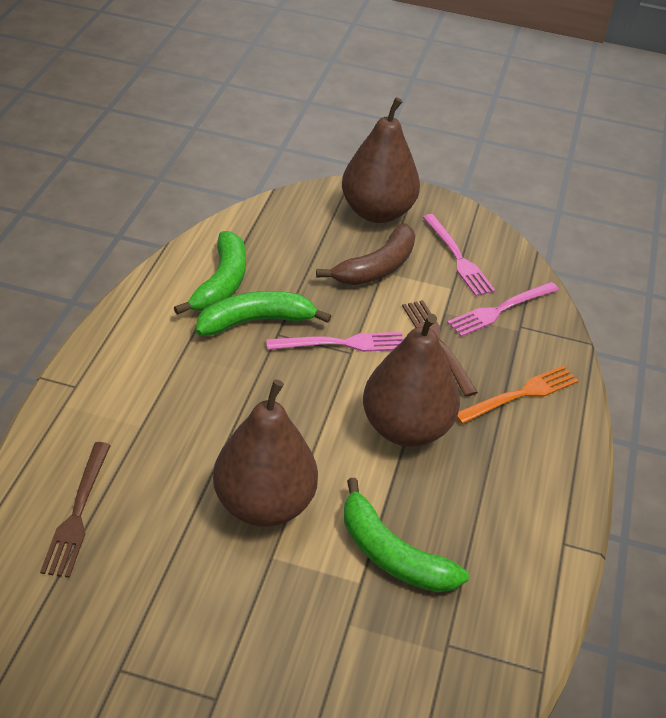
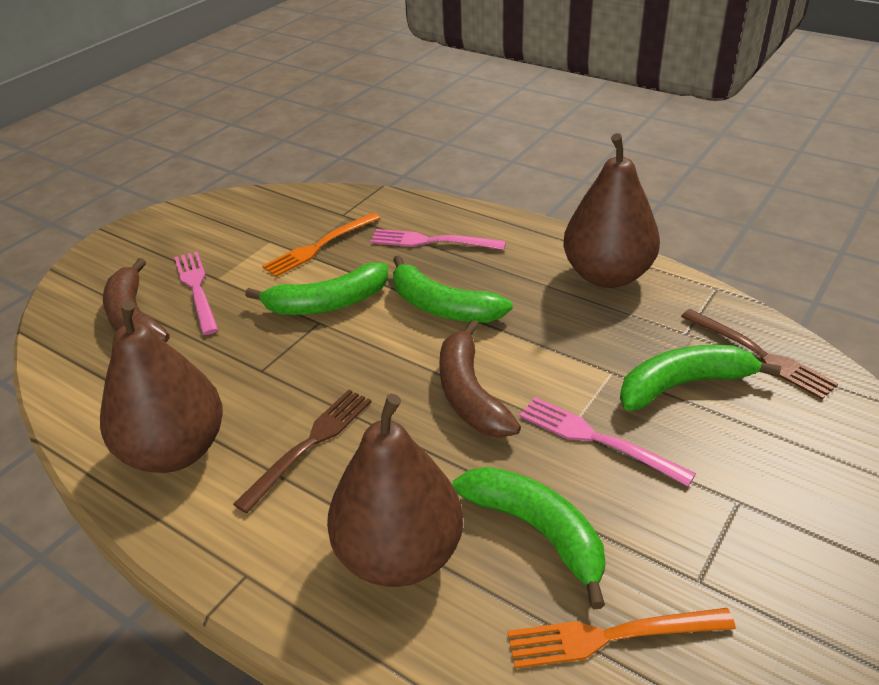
brown banana: [316,223,415,285] = 1 -> [103,258,169,342] [439,320,521,438] = 2
green banana: [174,231,246,315] [196,291,331,336] [344,478,469,592] = 3 -> [245,263,388,315] [393,255,513,323] [453,467,606,609] [620,345,781,411] = 4
orange fork: [457,365,579,424] = 1 -> [262,213,380,277] [508,608,736,668] = 2

